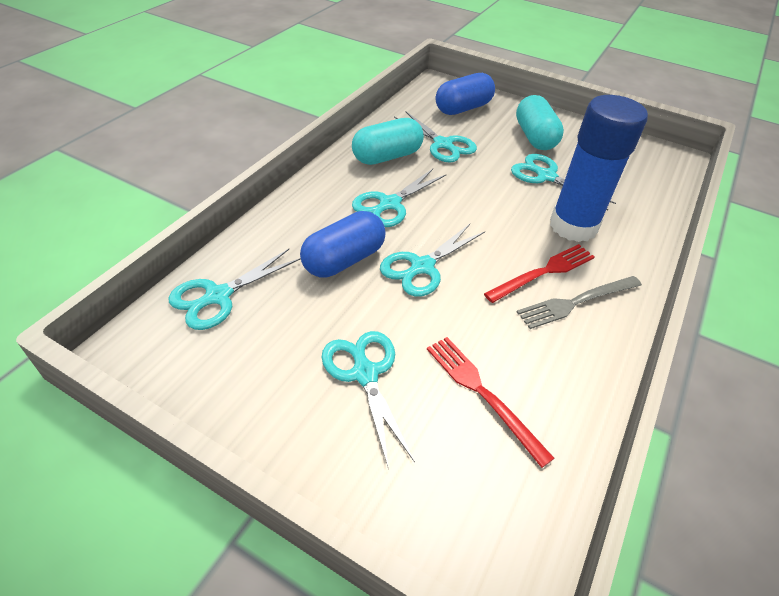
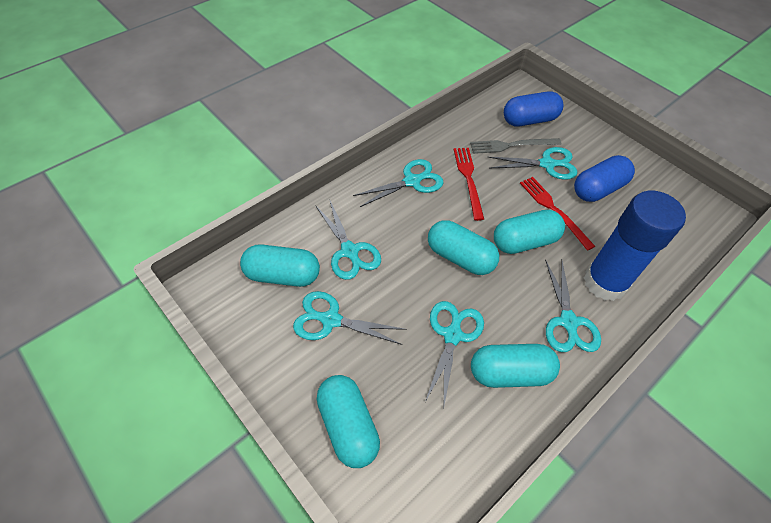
turquoise capsule: [352,118,424,165] [516,95,564,150] = 2 -> [240,244,320,287] [317,375,380,468] [428,220,499,275] [471,344,560,388] [494,210,565,254] = 5

